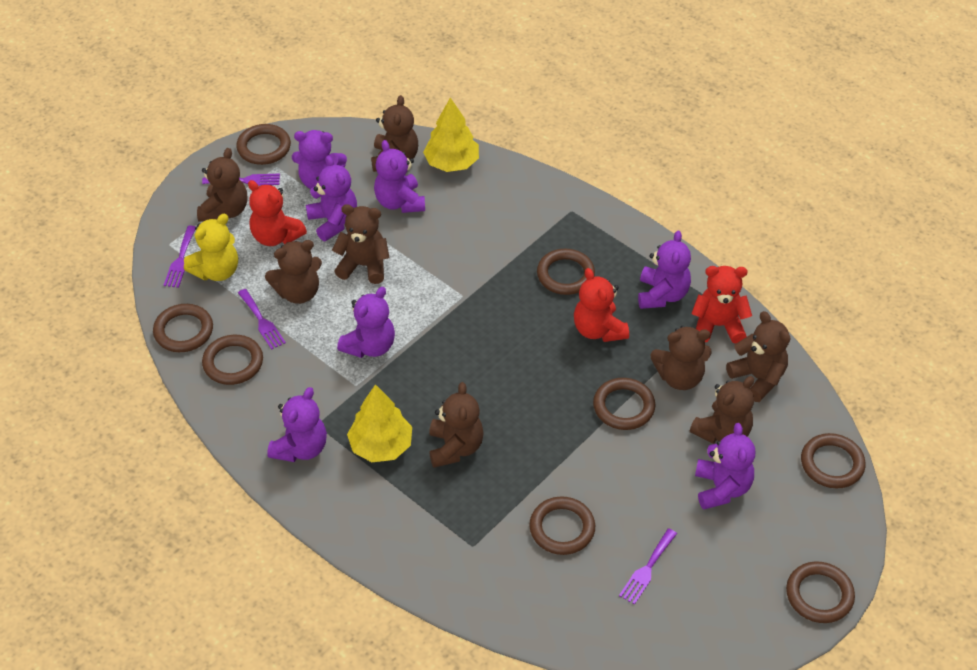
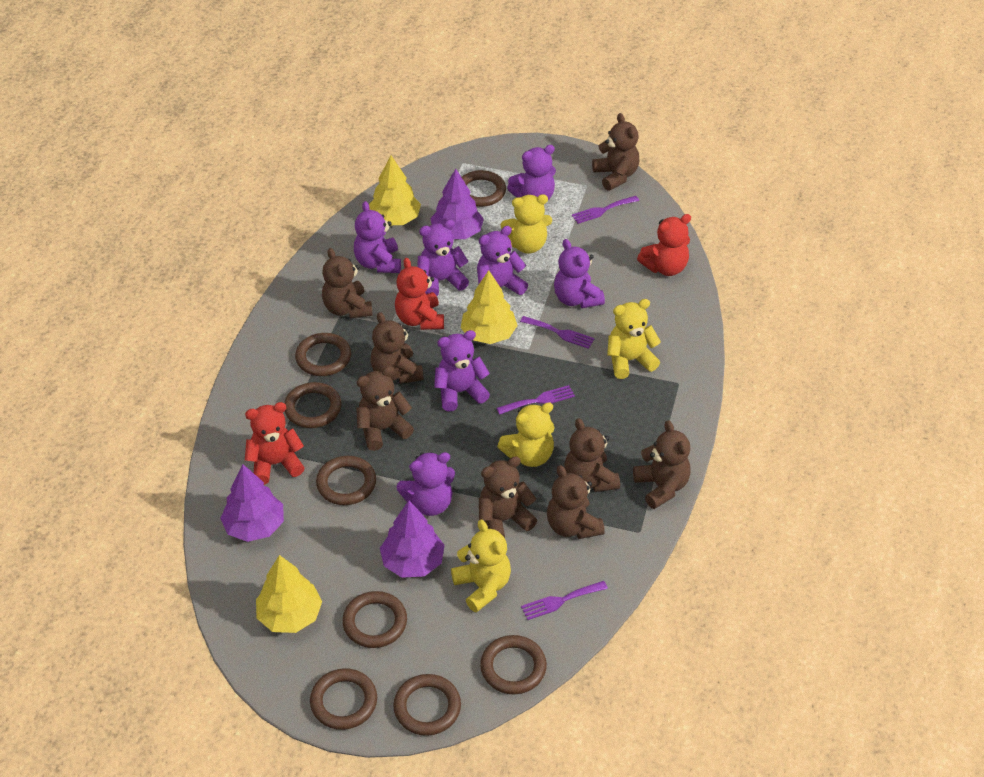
purple tree: none = 0 -> [220,464,284,542] [380,501,445,578] [430,169,484,239] = 3
yellow teddy bear: [184,214,238,281] = 1 -> [451,520,511,613] [497,402,555,467] [501,194,552,254] [607,299,661,379] = 4
yellow tree: [347,384,412,462] [423,97,479,172] = 2 -> [256,555,322,633] [369,156,421,225] [461,270,518,344] = 3

